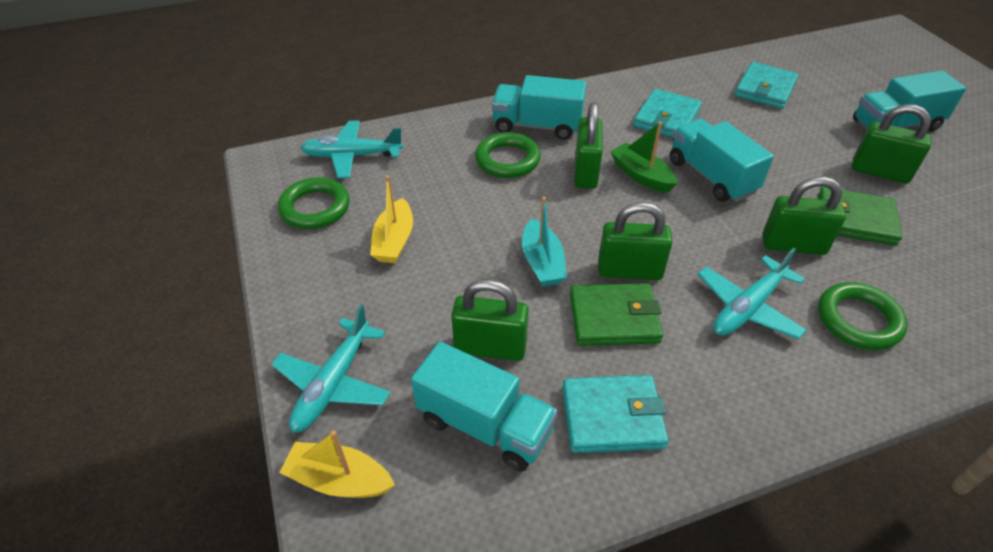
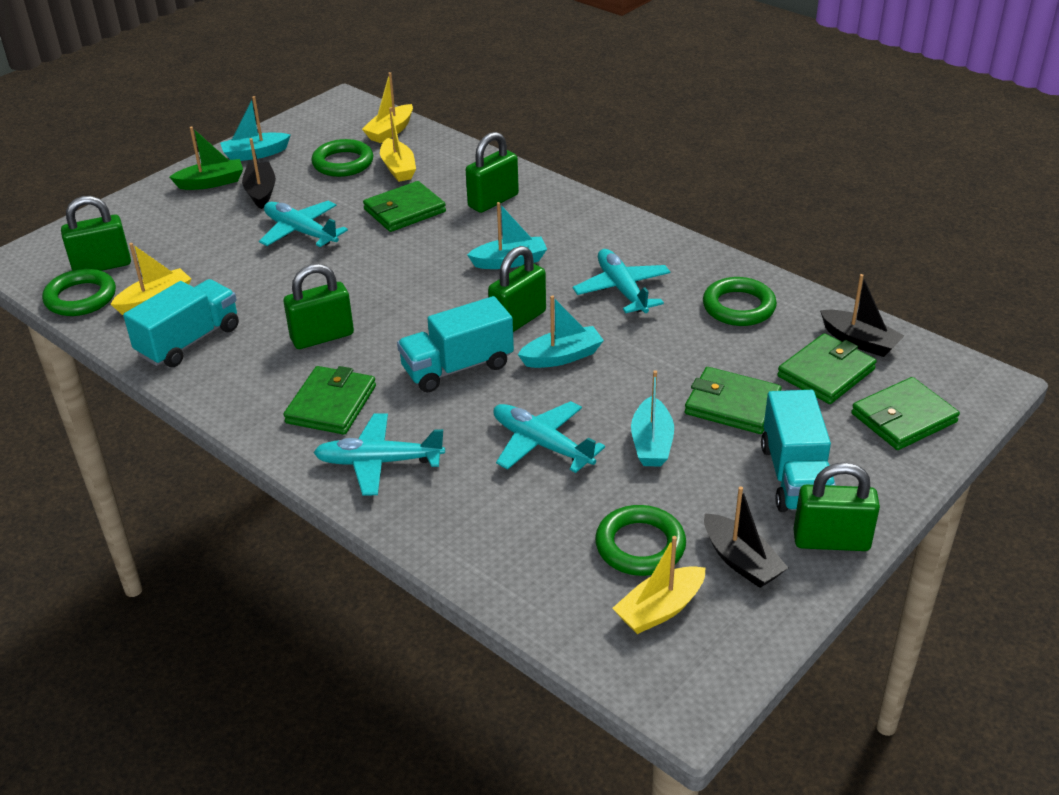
black boat: none = 0 -> [242,138,276,209] [704,486,788,588] [820,274,904,357] = 3
green ring: [278,177,350,229] [475,132,541,178] [818,282,908,350] = 3 -> [42,269,116,316] [311,139,373,177] [595,505,686,576] [703,277,777,326] = 4
green wallet: [570,283,663,346] [818,187,902,246] = 2 -> [284,366,376,435] [363,181,446,232] [685,367,782,434] [777,333,877,404] [851,377,960,450] = 5
turquoise boat: [522,197,567,287] = 1 -> [220,96,291,161] [467,202,547,269] [518,295,604,368] [631,370,674,467] = 4
turquoise plane: [271,305,391,433] [300,121,404,178] [698,248,807,339] = 3 -> [259,201,348,247] [313,413,445,496] [493,401,605,473] [573,249,671,313] = 4
turquoise truck: [411,342,557,472] [492,75,586,140] [670,119,774,202] [853,70,966,132] = 4 -> [123,279,239,367] [397,296,514,393] [761,390,836,512] = 3
turquoise wallet: [562,375,669,453] [633,89,702,138] [735,62,799,109] = 3 -> none = 0
yellow boat: [279,431,395,498] [370,175,413,263] = 2 -> [111,243,191,315] [362,72,413,143] [380,107,416,182] [613,536,705,634] = 4

